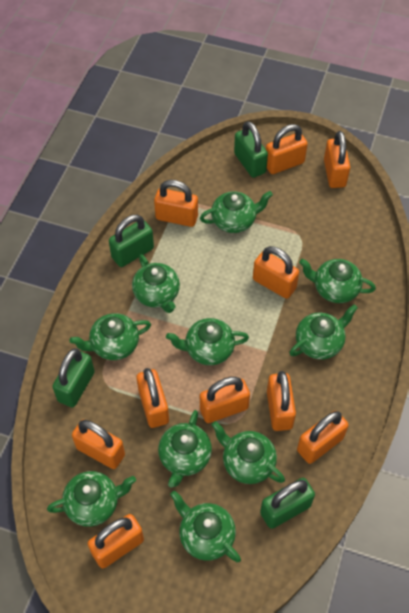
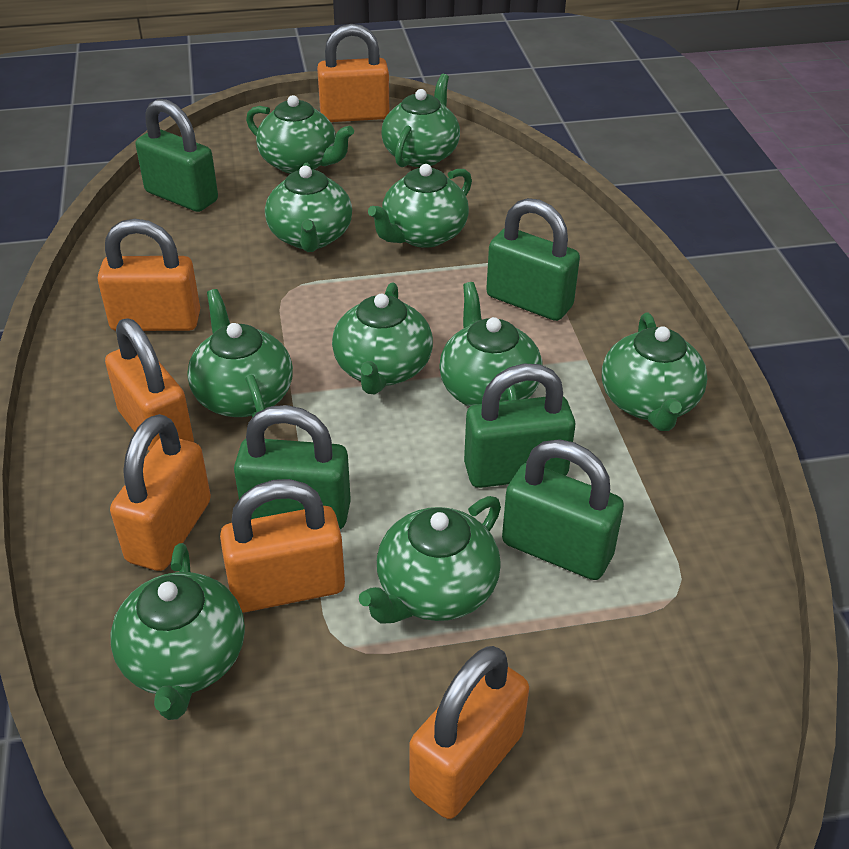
green padlock: [52,348,95,408] [109,215,154,267] [234,121,268,178] [260,478,315,529] = 4 -> [136,99,218,212] [234,405,351,529] [464,364,575,488] [486,198,580,321] [502,439,624,580] = 5
orange padlock: [72,419,125,469] [88,514,144,568] [136,368,169,428] [154,180,198,227] [200,377,250,423] [253,246,299,299] [266,124,308,174] [267,371,296,431] [297,411,349,464] [324,131,350,188] = 10 -> [98,219,200,331] [105,319,194,451] [110,414,211,571] [220,479,345,612] [317,24,390,122] [409,646,529,819] = 6

